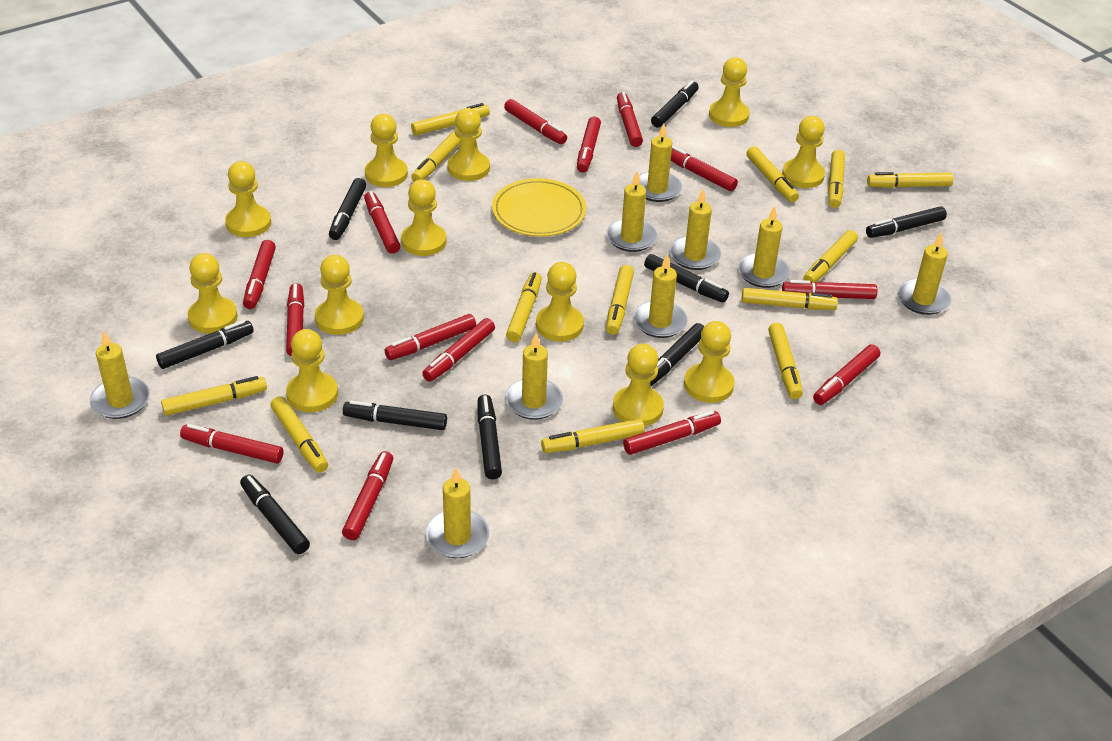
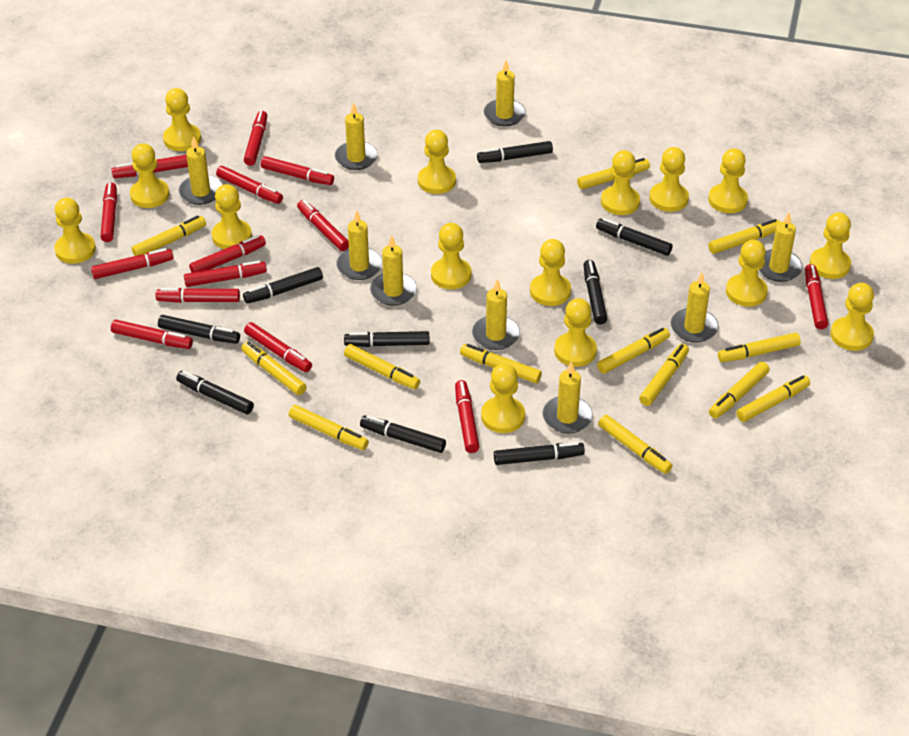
yellow pawn: [188,253,238,334] [225,161,271,237] [286,329,338,412] [315,255,364,335] [365,114,408,187] [401,179,446,256] [447,108,490,181] [536,262,584,342] [613,344,664,426] [684,321,735,403] [709,57,749,127] [782,116,825,188] = 12 -> [54,198,96,264] [130,143,170,208] [163,88,201,151] [212,184,252,249] [418,130,456,194] [431,223,471,289] [481,363,525,433] [530,239,571,306] [554,298,597,367] [601,150,640,215] [649,147,689,212] [708,148,748,213] [726,240,768,307] [810,213,851,279] [830,283,874,351] = 15
yellow plate: [492,178,586,237] = 1 -> none = 0

